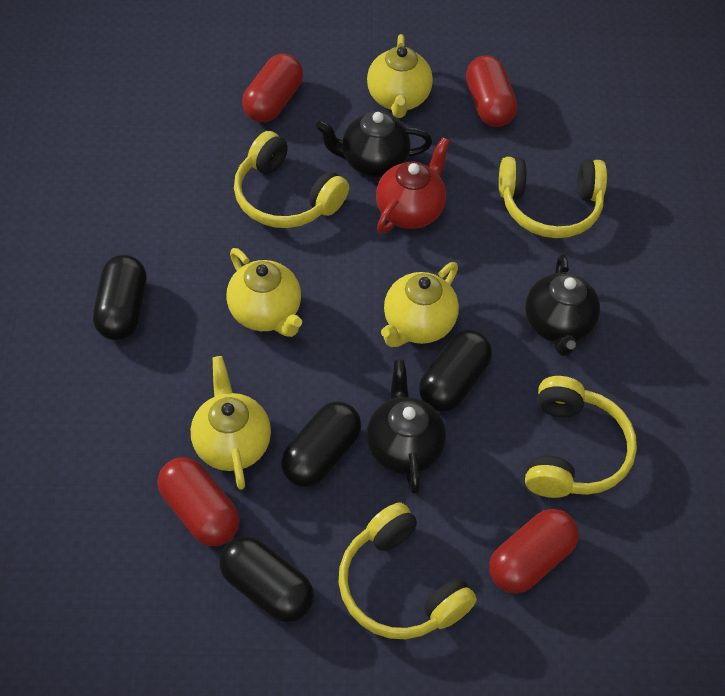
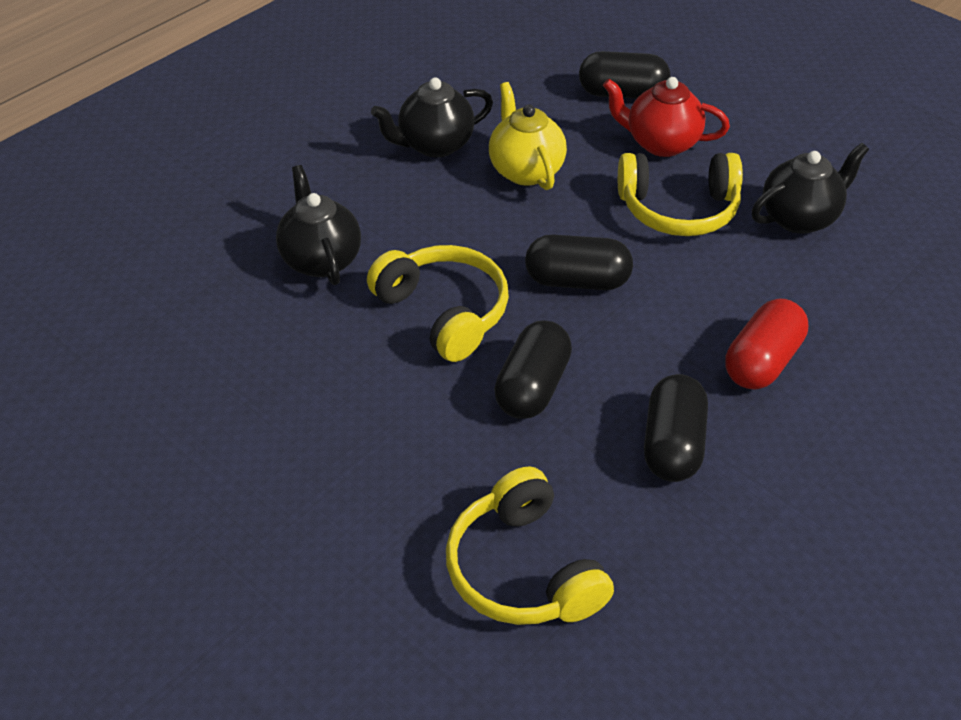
red capsule: [158,457,240,546] [242,54,303,122] [466,55,517,127] [489,509,579,593] = 4 -> [725,299,808,390] = 1
yellow headphones: [234,131,349,228] [338,503,477,639] [499,157,607,238] [525,376,637,498] = 4 -> [367,245,509,362] [446,466,614,625] [618,153,743,236] = 3
yellow teapot: [191,356,271,490] [227,248,302,337] [367,34,433,118] [381,262,459,347] = 4 -> [489,82,567,190] = 1

